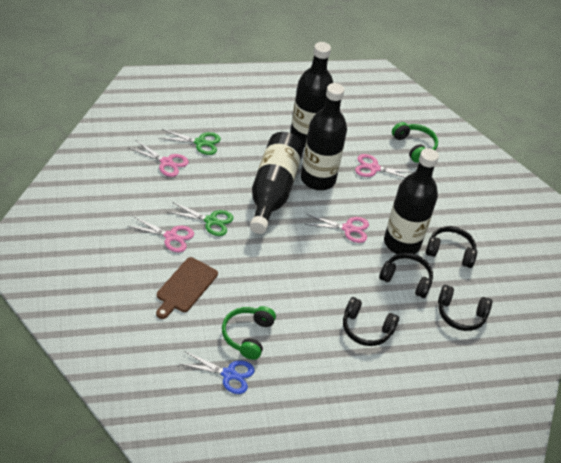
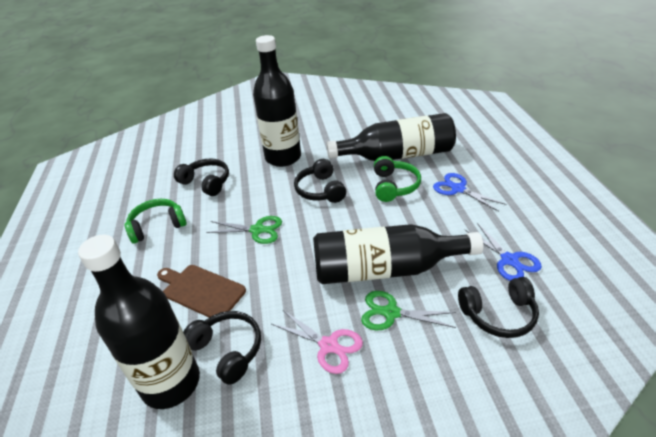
blue scissors: [180,351,255,394] = 1 -> [433,173,507,212] [464,223,542,281] = 2
pink scissors: [128,216,194,252] [129,140,189,177] [304,214,369,243] [355,154,412,178] = 4 -> [272,310,363,374] = 1

